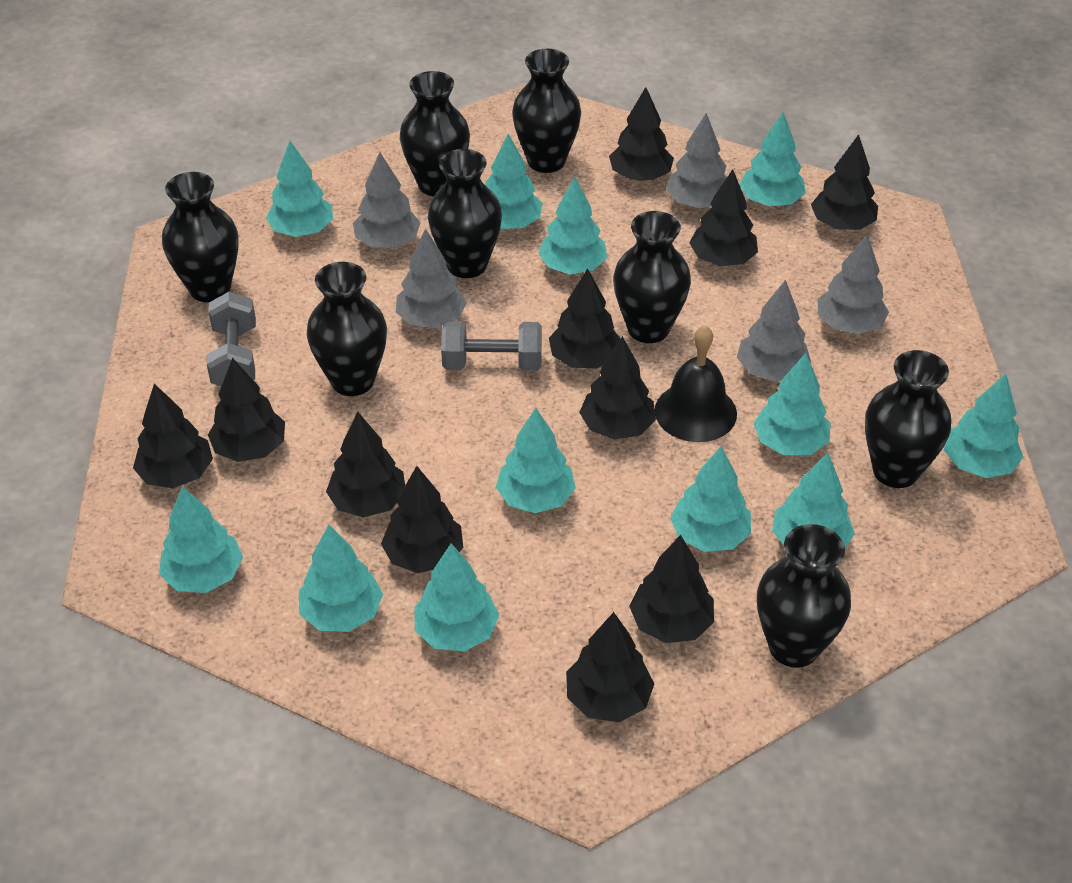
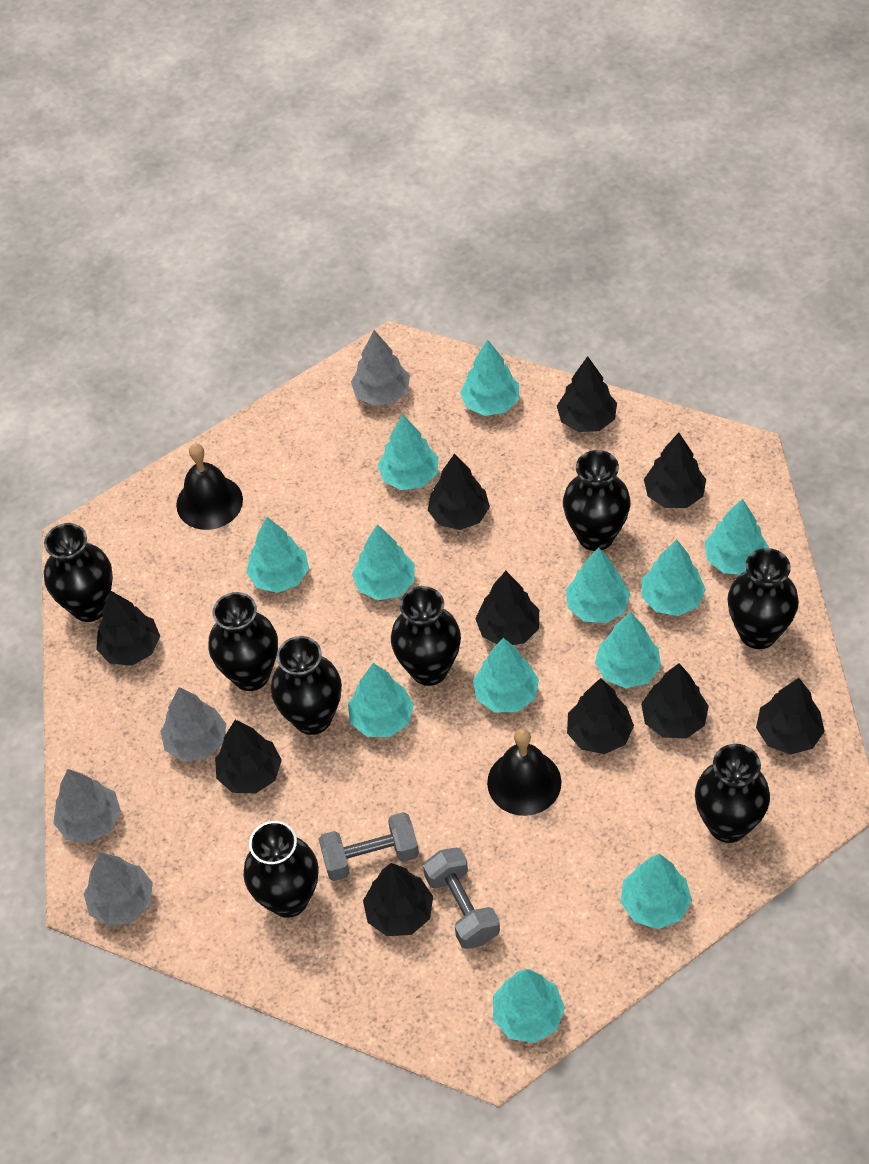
black bell: [655,325,737,442] = 1 -> [176,444,243,530] [487,729,561,816] = 2
black tree: [133,384,213,488] [208,358,285,462] [326,412,405,518] [381,466,463,573] [549,268,621,368] [566,612,655,722] [579,336,656,440] [609,87,674,181] [629,535,714,643] [689,169,758,266] [811,134,878,230] = 11 -> [96,591,160,666] [215,720,282,793] [363,863,433,936] [428,453,490,530] [475,571,539,645] [557,356,617,432] [567,678,634,754] [641,663,709,738] [644,433,706,508] [756,678,825,755] = 10
grey tree: [353,152,421,248] [396,228,467,328] [666,113,727,208] [737,280,811,382] [818,235,889,334] = 5 -> [53,769,121,843] [84,853,153,926] [160,687,226,762] [351,330,410,406] = 4

